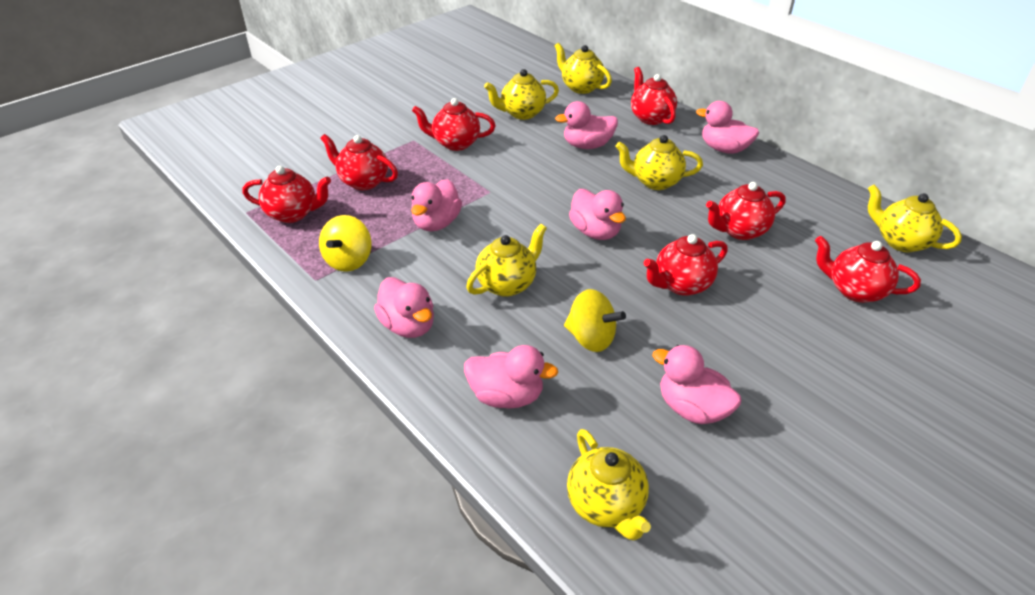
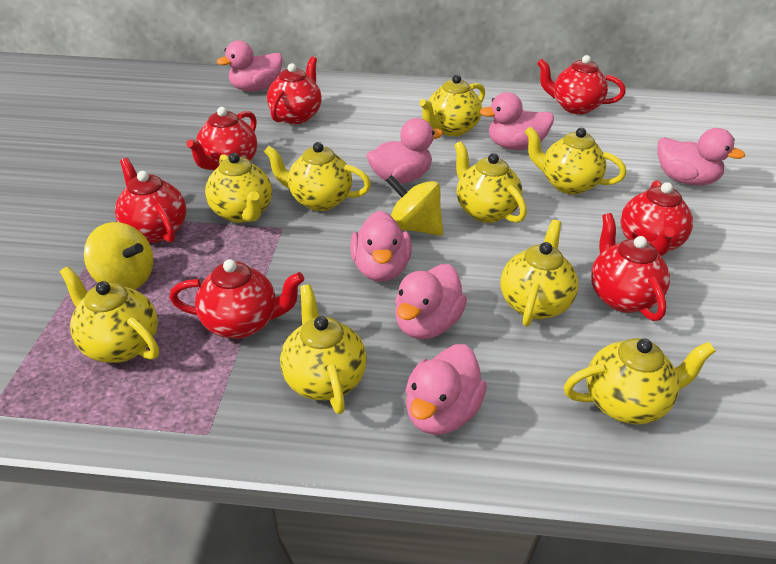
yellow teapot: [466,224,547,297] [484,69,559,120] [555,43,612,94] [567,429,651,541] [616,135,703,190] [868,185,962,252] = 6 -> [60,266,159,363] [205,153,272,223] [264,142,371,211] [280,284,367,414] [419,75,485,136] [454,141,527,223] [500,220,578,327] [525,127,626,195] [564,338,716,424] = 9

